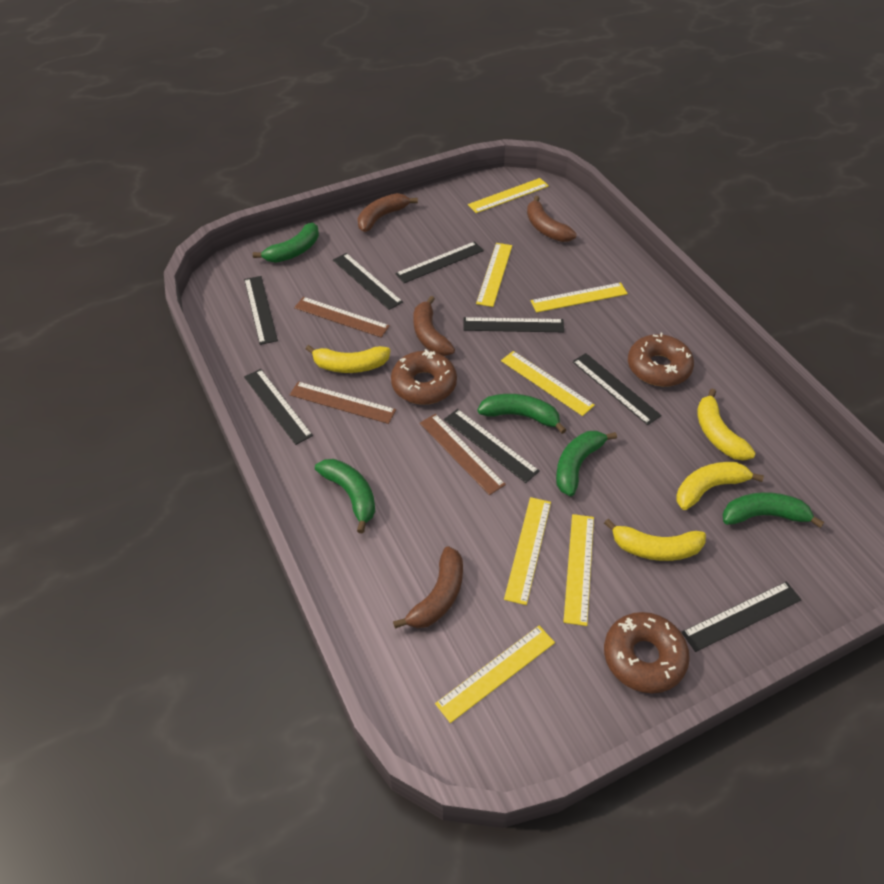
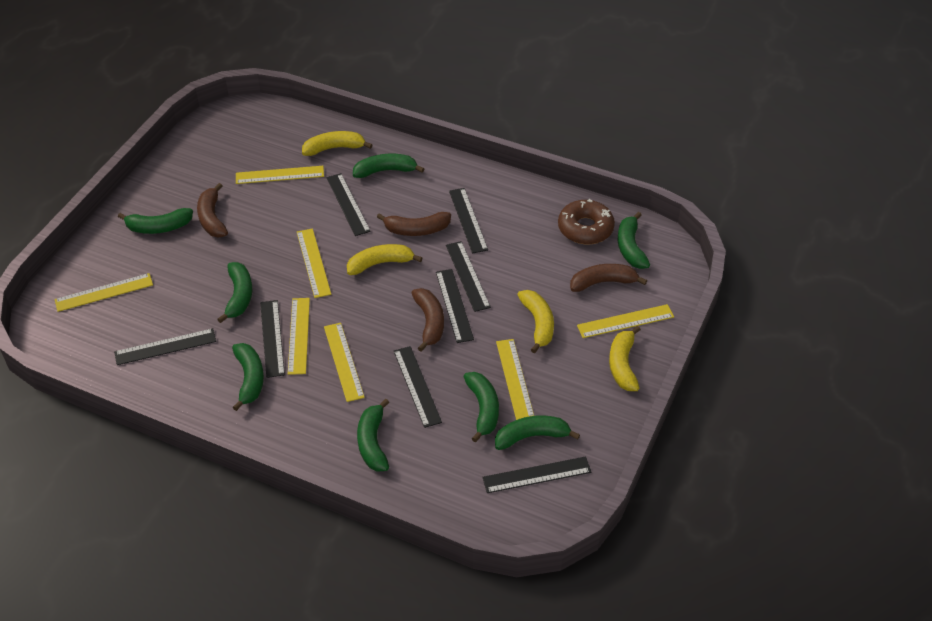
brown donut: [391,349,457,405] [604,612,690,693] [628,333,694,387] = 3 -> [558,199,615,244] = 1
brown ruler: [290,381,396,424] [294,297,390,338] [420,414,506,495] = 3 -> none = 0
green banana: [253,223,319,263] [315,459,375,534] [478,394,566,434] [556,431,617,496] [722,492,824,528] = 5 -> [118,208,193,234] [217,262,252,323] [232,343,264,411] [353,154,424,178] [357,399,389,472] [463,372,499,442] [495,415,580,450] [618,212,650,269] = 8

